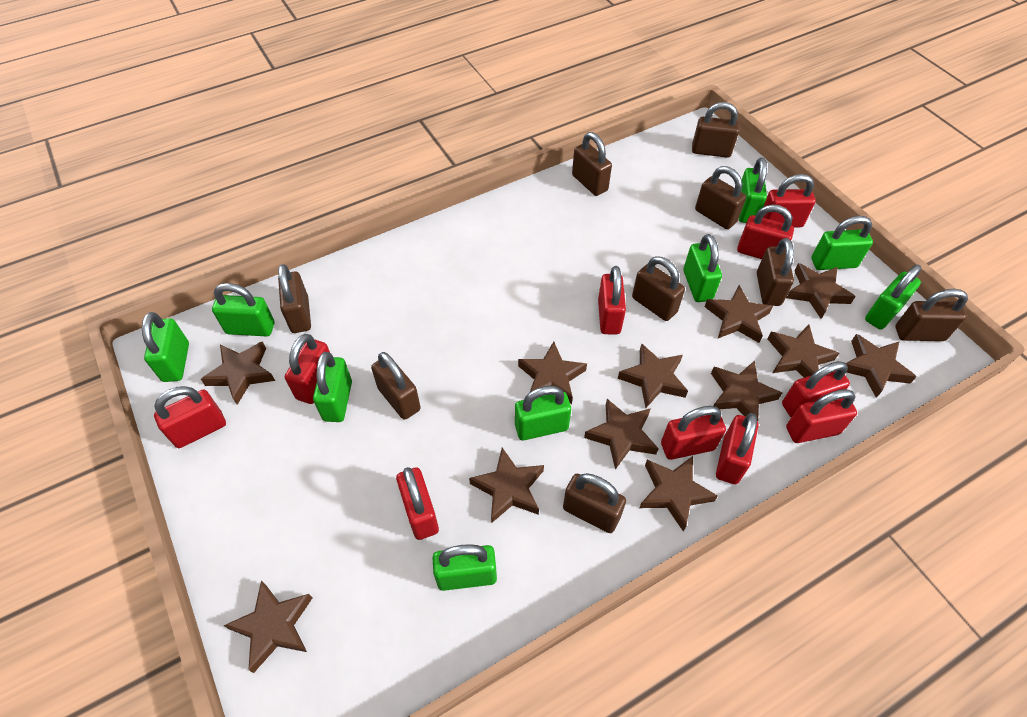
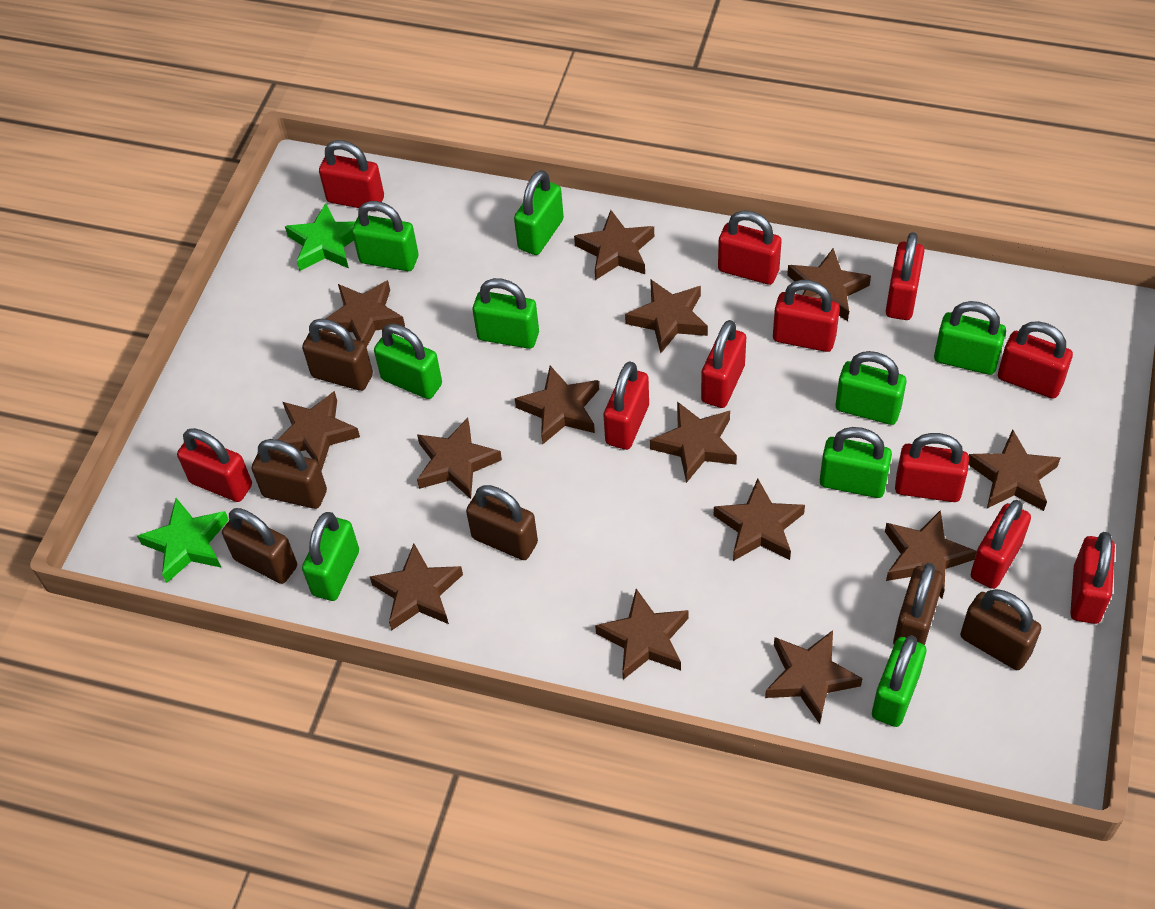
brown padlock: [278,264,311,333] [371,352,421,420] [563,473,626,533] [572,132,612,196] [632,256,685,321] [692,102,739,158] [695,166,746,229] [757,238,794,306] [895,289,968,341] = 9 -> [222,508,297,584] [252,439,327,509] [302,318,373,391] [466,485,538,560] [893,563,944,645] [960,589,1041,670] = 6
brown star: [201,341,275,405] [223,581,312,673] [469,448,544,523] [518,341,587,404] [584,399,659,470] [618,343,688,408] [639,456,718,531] [704,285,773,343] [711,361,782,421] [767,325,839,377] [786,263,856,319] [846,334,917,398] = 12 -> [276,391,360,471] [322,280,405,347] [370,544,463,631] [417,418,502,499] [515,366,599,444] [574,210,654,280] [595,589,688,680] [625,279,708,353] [650,401,737,483] [714,478,805,561] [765,630,863,724] [787,248,871,321] [885,510,977,598] [968,429,1060,511] = 14
green star: none = 0 -> [137,498,229,583] [285,203,355,271] = 2
red padlock: [154,386,226,448] [285,334,330,404] [396,467,439,540] [598,266,626,334] [661,406,726,460] [716,413,758,484] [737,204,794,259] [763,174,816,228] [782,361,850,417] [786,389,857,443] = 10 -> [177,428,252,502] [319,140,384,211] [603,361,649,450] [701,320,746,408] [718,210,782,285] [773,280,840,352] [886,232,925,320] [895,433,969,502] [971,500,1031,589] [998,321,1073,399] [1070,532,1115,624] = 11

